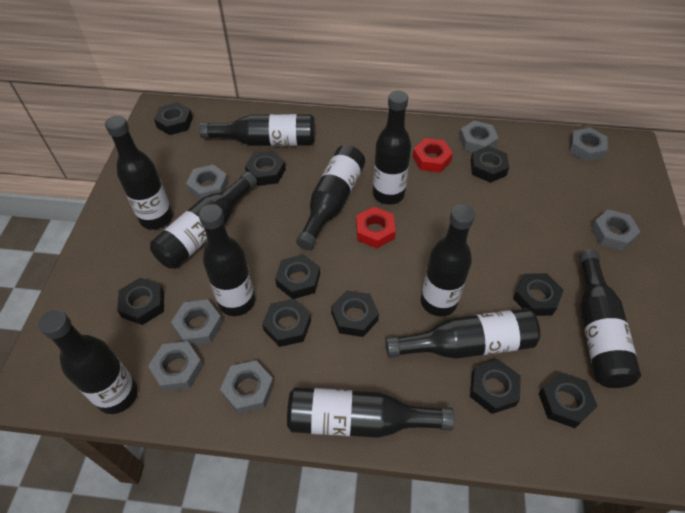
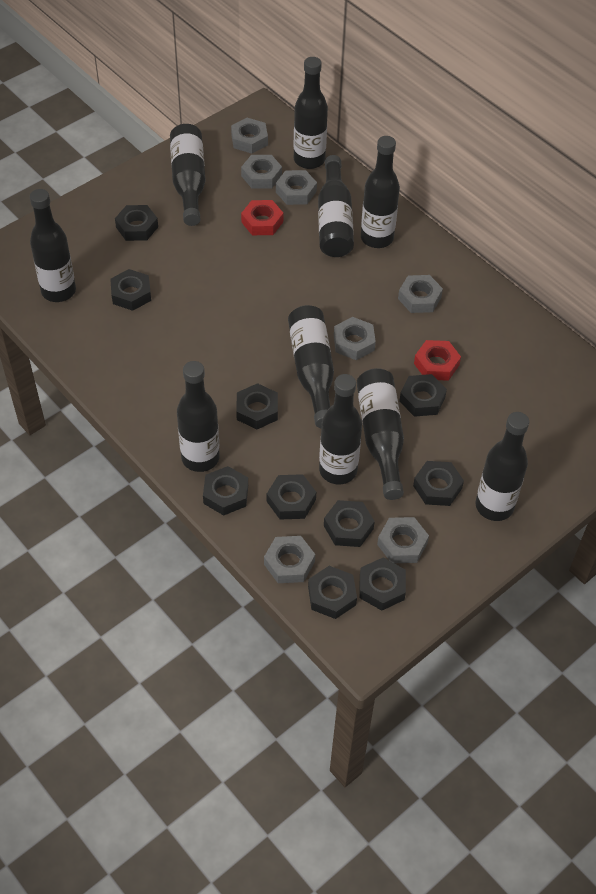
black bottle: [38,310,138,414] [105,115,173,230] [150,172,257,269] [199,114,315,146] [199,204,255,316] [287,387,455,438] [296,145,365,250] [373,91,411,205] [385,308,540,359] [421,205,475,317] [579,249,641,388] = 11 -> [30,189,76,302] [170,124,206,226] [177,361,220,472] [288,305,334,428] [293,57,328,169] [318,155,354,257] [319,374,362,484] [357,368,404,500] [361,136,400,248] [476,412,529,521] = 10

